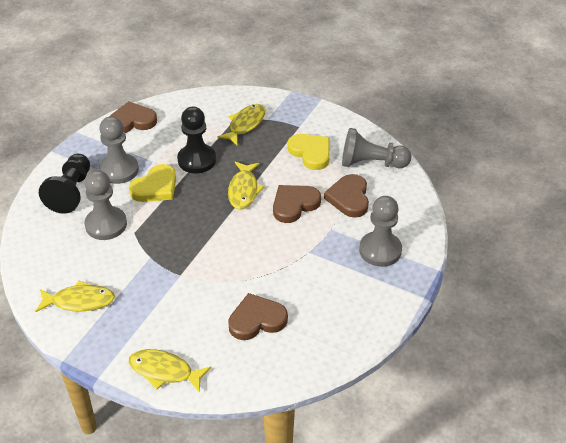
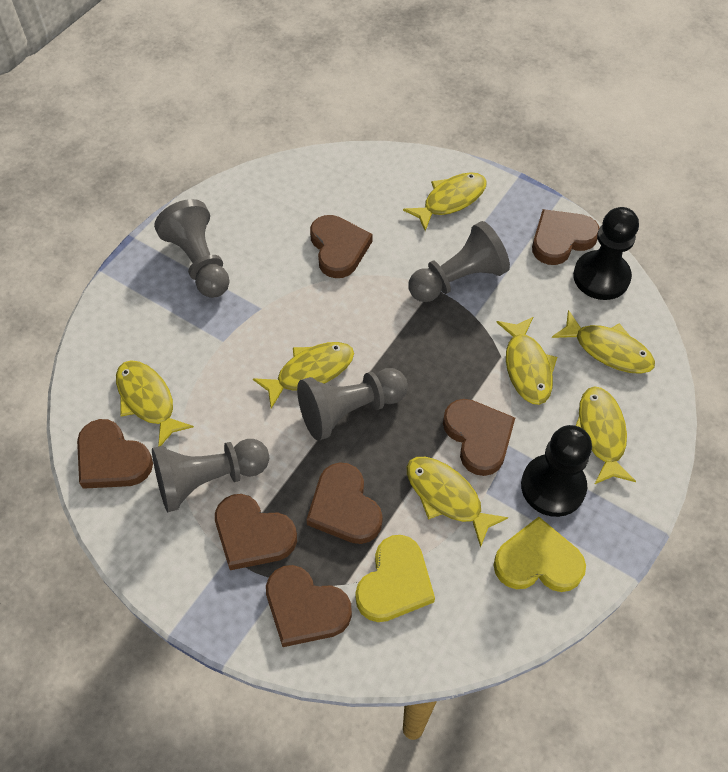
brown heart: [109,101,157,133] [228,293,288,340] [273,185,321,223] [324,174,369,218] = 4 -> [77,419,153,489] [215,494,297,570] [266,565,352,647] [306,462,383,544] [310,215,373,278] [443,399,515,476] [532,209,600,265] = 7
yellow fish: [35,280,115,312] [129,349,211,393] [217,104,266,146] [228,162,264,210] = 4 -> [116,360,194,446] [253,342,354,409] [403,172,487,231] [407,457,508,548] [496,317,557,405] [552,310,655,374] [575,386,636,485] = 7

